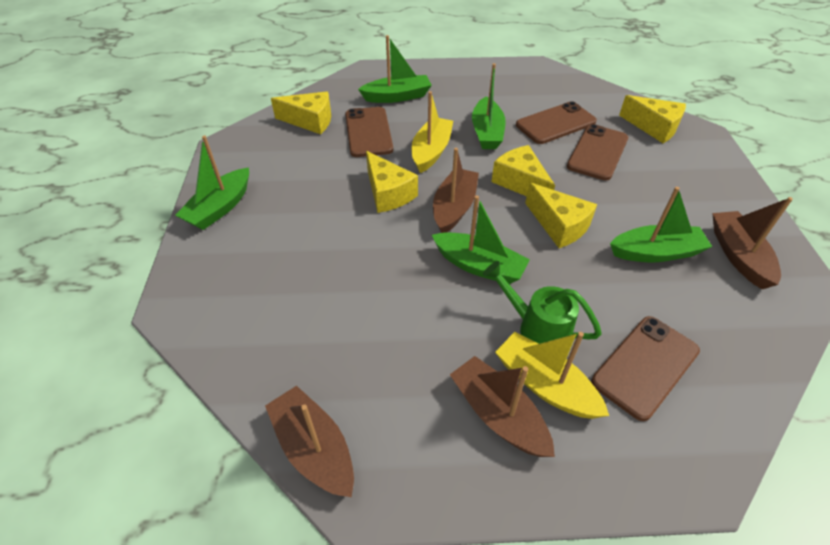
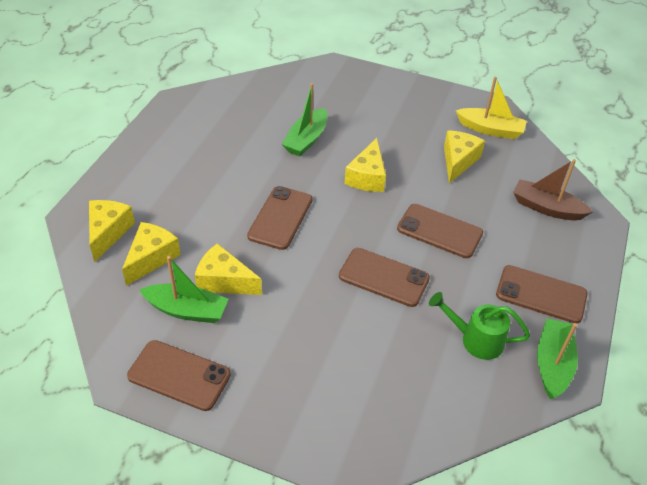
brown boat: [265,386,354,497] [433,148,479,233] [450,356,555,457] [712,197,793,289] = 4 -> [513,159,593,220] = 1
brown phone: [345,107,393,157] [516,101,597,144] [567,124,628,181] [591,316,700,421] = 4 -> [127,340,231,411] [247,186,312,250] [339,248,430,307] [397,204,483,258] [496,265,588,324] = 5
green boat: [175,135,249,230] [358,35,432,103] [432,195,530,284] [472,63,506,149] [610,187,712,262] = 5 -> [140,256,228,323] [282,83,328,156] [537,318,578,399] = 3
yellow boat: [412,91,453,173] [495,332,609,419] = 2 -> [456,77,527,139] = 1

